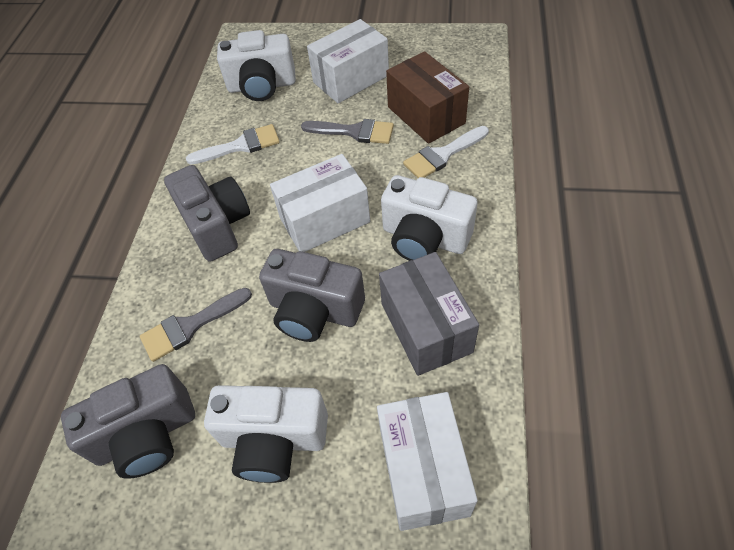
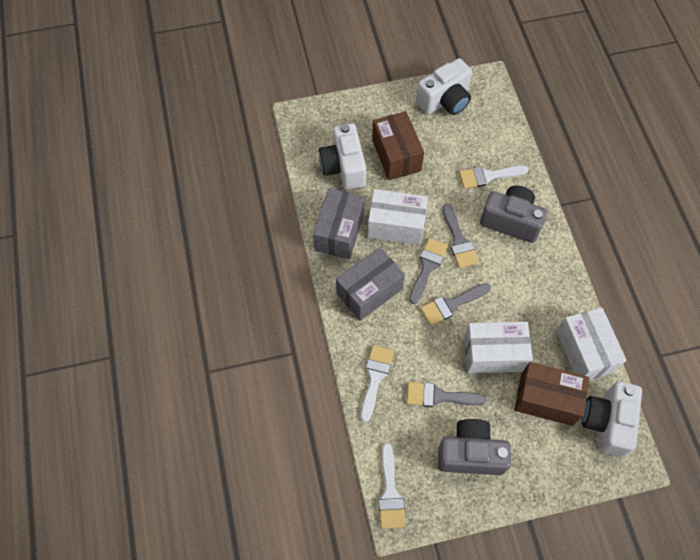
brown box: [386,51,469,144] = 1 -> [372,111,424,180] [514,362,589,426] = 2
grey box: [379,252,479,376] = 1 -> [313,188,364,259] [336,247,405,321] = 2
grey brush: [140,288,252,362] [301,119,394,144] = 2 -> [407,382,487,407] [409,238,448,304] [420,283,491,326] [443,204,479,268] = 4
grey camera: [61,364,195,479] [164,165,250,262] [259,249,365,342] = 3 -> [438,419,511,475] [480,186,547,243] = 2
white brush: [186,124,280,165] [403,126,489,178] = 2 -> [361,345,394,422] [378,443,405,529] [459,165,529,189] = 3

